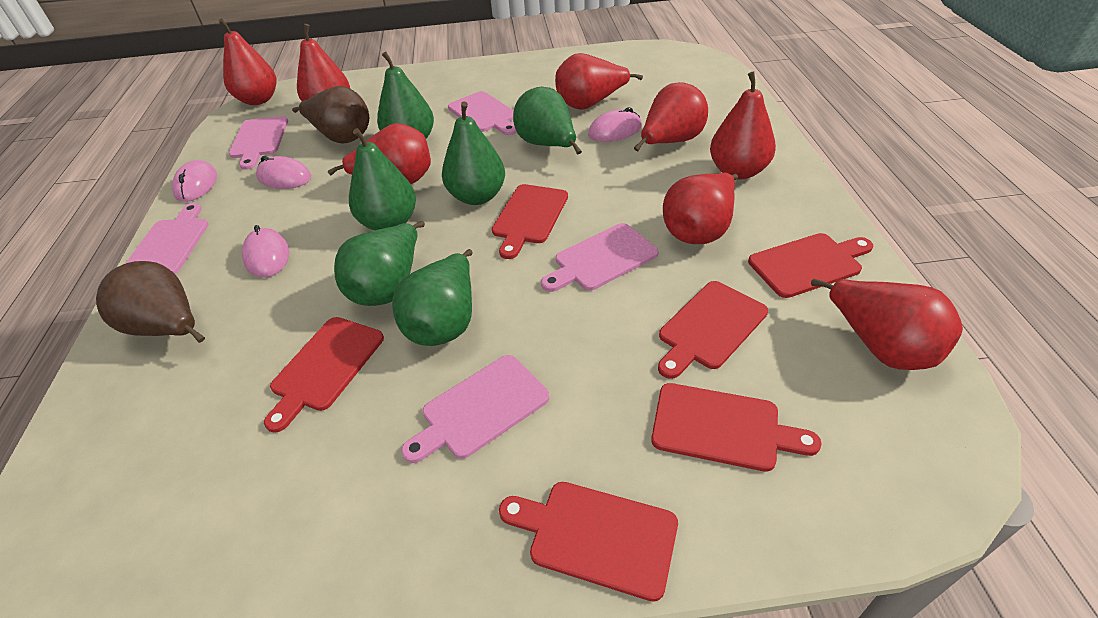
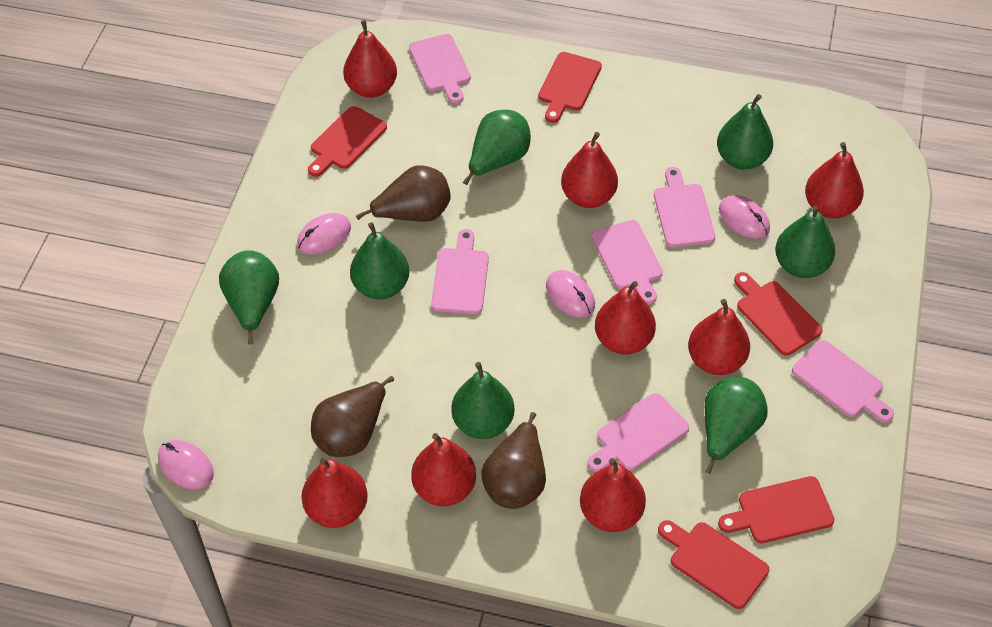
brown pear: [96,261,205,343] [292,86,369,144] = 2 -> [311,376,394,457] [356,165,451,222] [481,412,546,509] = 3
green pear: [334,221,425,306] [349,128,416,230] [377,52,434,139] [392,249,473,346] [442,101,505,205] [513,87,582,155] = 6 -> [219,250,279,344] [350,222,409,300] [451,362,514,439] [463,110,531,185] [705,377,768,474] [717,94,773,170] [775,206,835,278] = 7
pink cutting board: [125,203,209,274] [229,116,288,170] [401,355,550,463] [448,91,517,135] [541,223,659,292] = 5 -> [409,34,471,104] [431,229,489,314] [588,393,689,472] [592,220,663,304] [654,167,715,247] [792,340,894,423] = 6
red cutting board: [264,317,384,433] [492,184,568,259] [499,482,678,602] [651,383,822,472] [658,281,768,379] [748,233,873,298] = 6 -> [308,106,387,177] [538,52,602,123] [658,520,769,609] [718,476,835,543] [734,272,822,356] = 5

